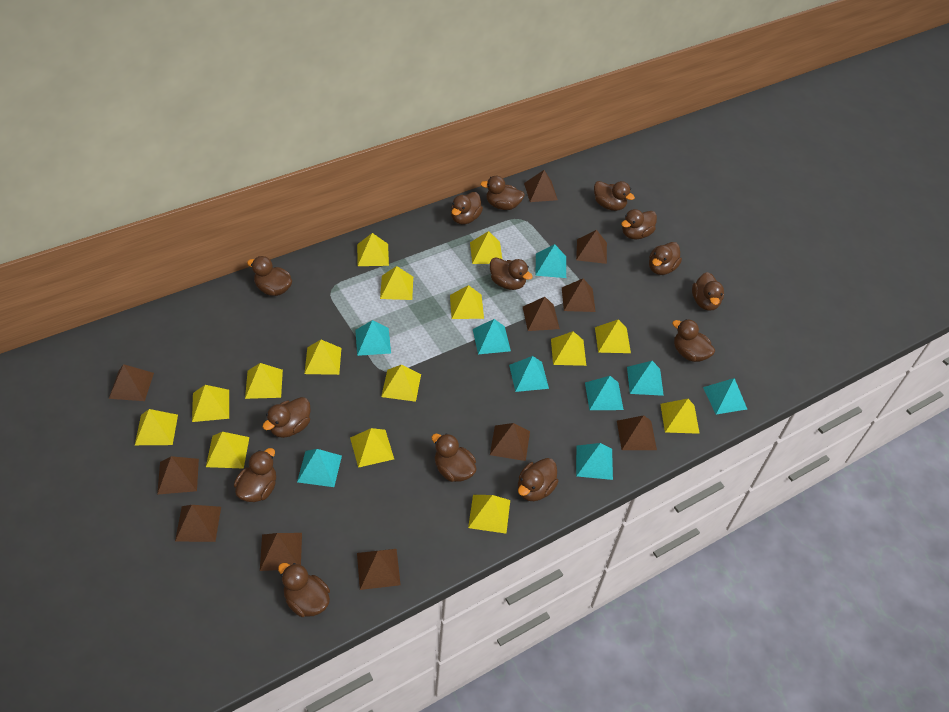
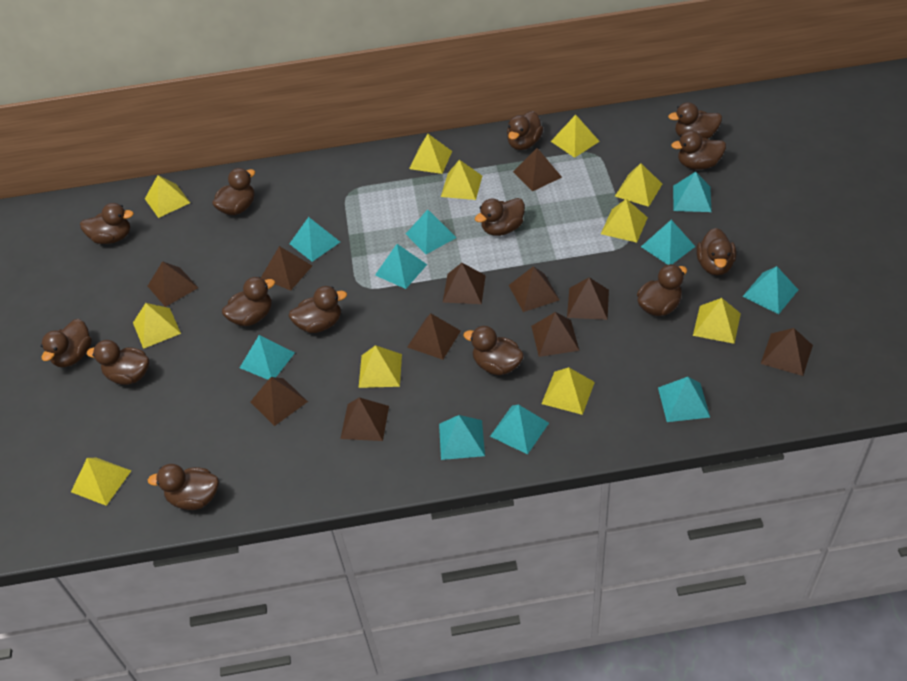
turquoise pyramid: [297,449,342,487] [355,320,391,356] [473,319,511,354] [509,356,549,392] [535,244,566,278] [576,443,613,480] [585,376,624,410] [627,361,664,396] [703,378,747,414] = 9 -> [240,335,295,380] [289,217,340,262] [375,244,427,289] [406,209,457,254] [439,415,485,460] [490,405,549,454] [641,220,696,265] [658,377,710,422] [673,172,712,212] [742,266,798,314] = 10
yellow pyramid: [135,409,178,445] [192,385,229,422] [206,432,249,469] [245,363,283,399] [305,340,341,375] [350,428,394,468] [357,233,389,266] [380,266,413,300] [381,365,421,402] [450,285,484,319] [468,495,510,534] [470,231,502,264] [551,331,586,366] [595,319,631,353] [660,399,700,434] = 15 -> [71,458,131,506] [133,303,181,349] [145,175,190,218] [359,345,402,388] [409,134,452,174] [441,160,482,200] [542,367,595,415] [551,115,600,158] [601,199,648,243] [615,163,662,207] [693,298,741,344] = 11

